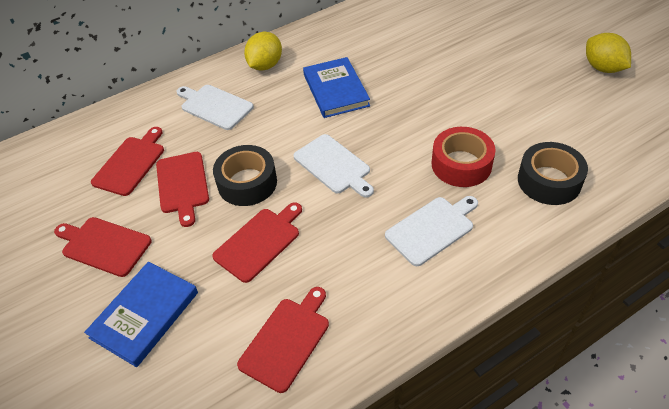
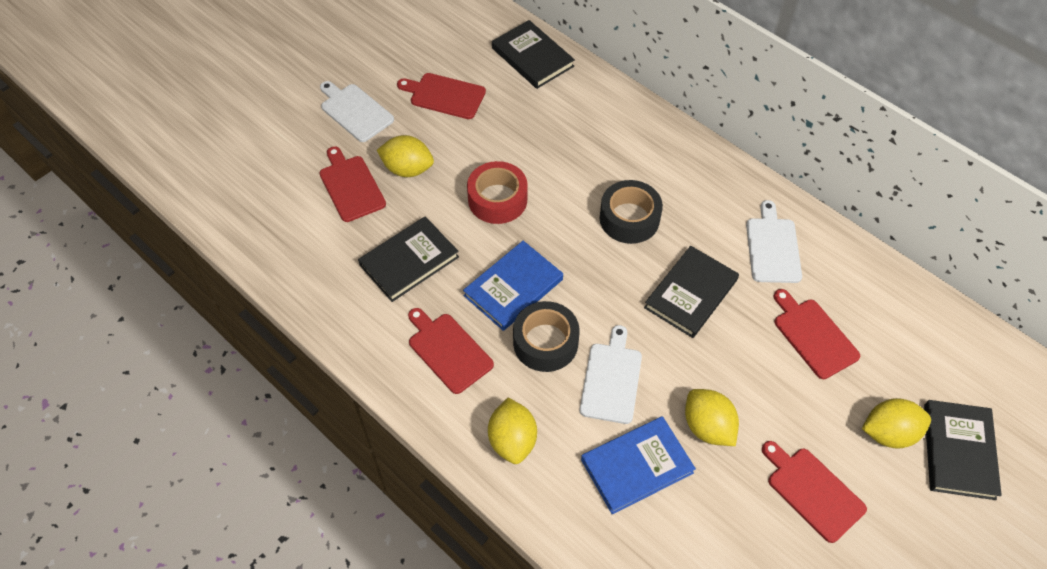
black book: none = 0 -> [358,216,459,302] [492,20,575,89] [644,246,739,338] [924,400,1002,500] = 4
yellow lemon: [244,32,282,71] [586,33,631,73] = 2 -> [377,135,434,177] [488,398,537,464] [685,389,739,446] [862,398,931,449] = 4

